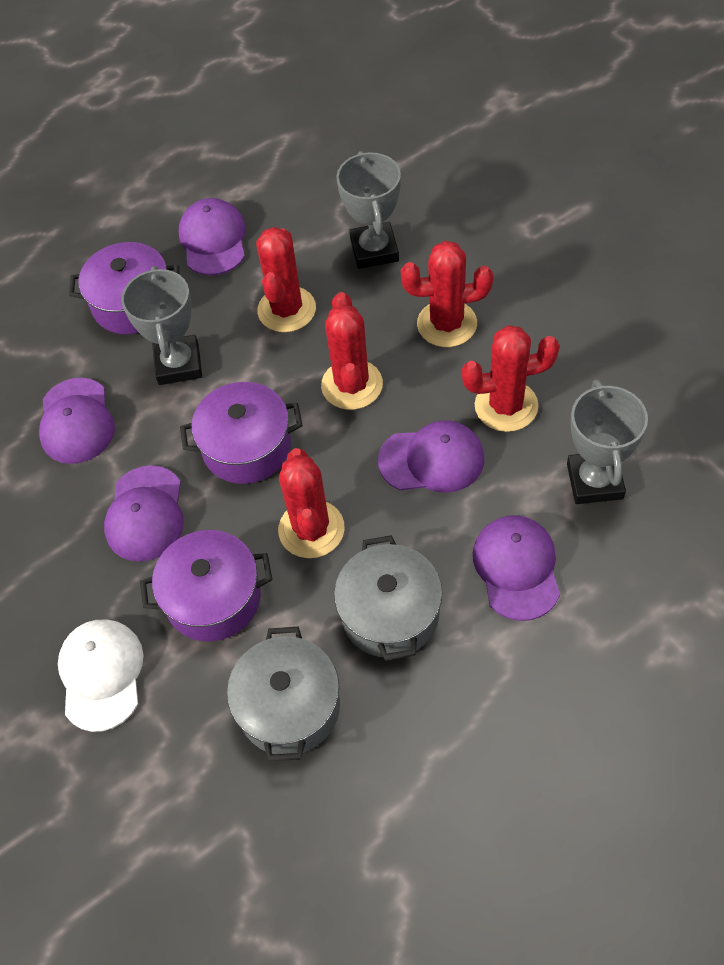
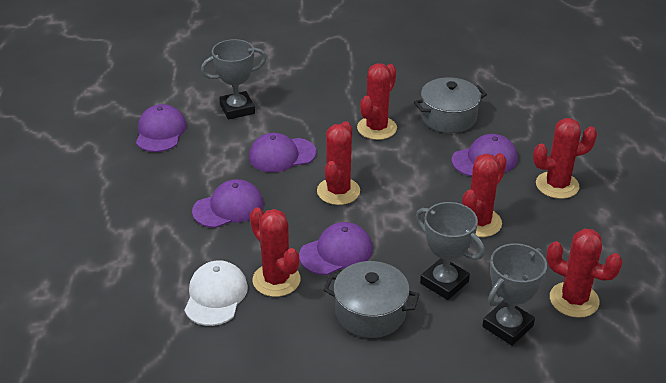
purple pot: [69,242,179,334] [140,530,272,641] [180,382,303,484] = 3 -> none = 0
red cactus: [256,227,316,332] [278,448,345,558] [321,292,383,410] [401,241,493,347] [462,325,560,432] = 5 -> [250,208,301,297] [317,121,360,205] [357,63,397,140] [462,153,507,237] [533,118,597,199] [546,228,623,318] = 6

